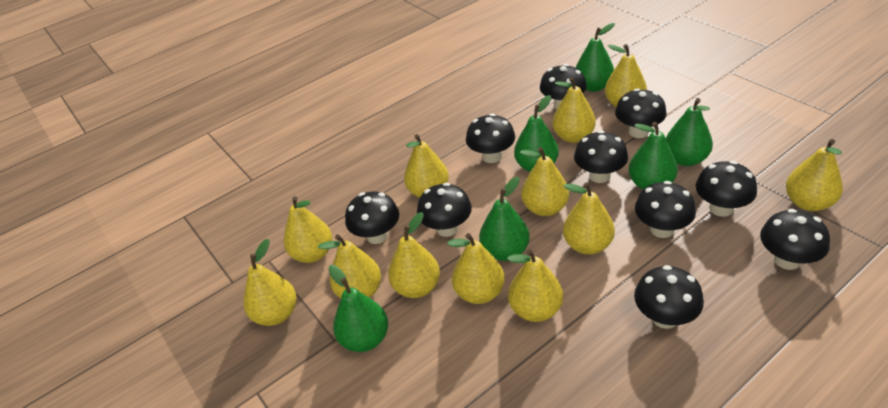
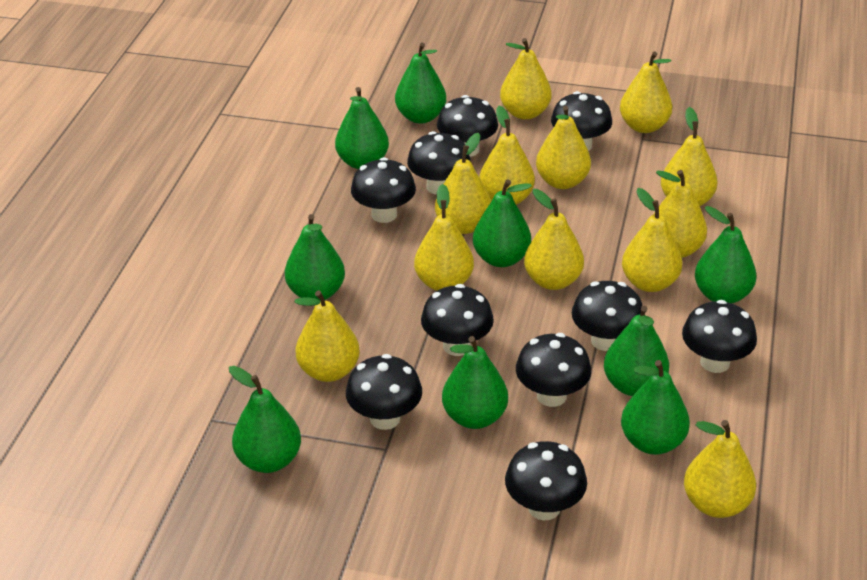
green pear: [329,265,388,352] [479,177,530,261] [514,95,559,172] [575,23,615,92] [629,122,678,190] [666,98,713,166] = 6 -> [229,366,301,473] [285,214,345,300] [335,87,389,169] [395,42,446,124] [442,336,508,429] [473,179,532,267] [604,306,669,396] [621,360,690,455] [695,206,757,304] = 9

